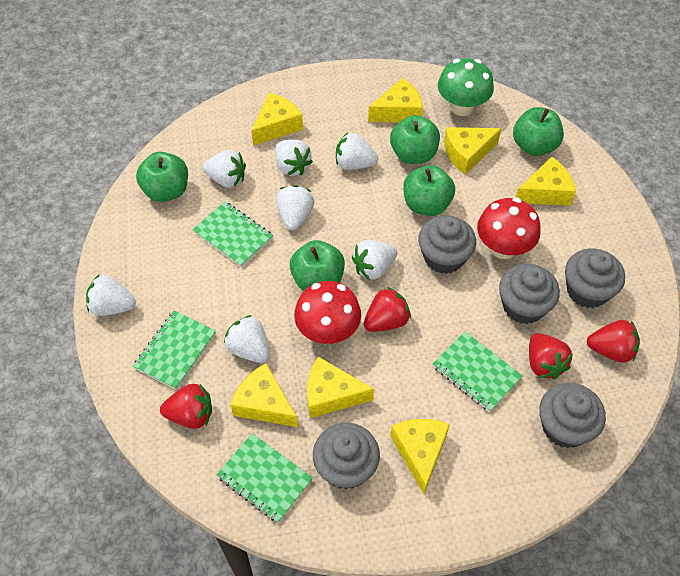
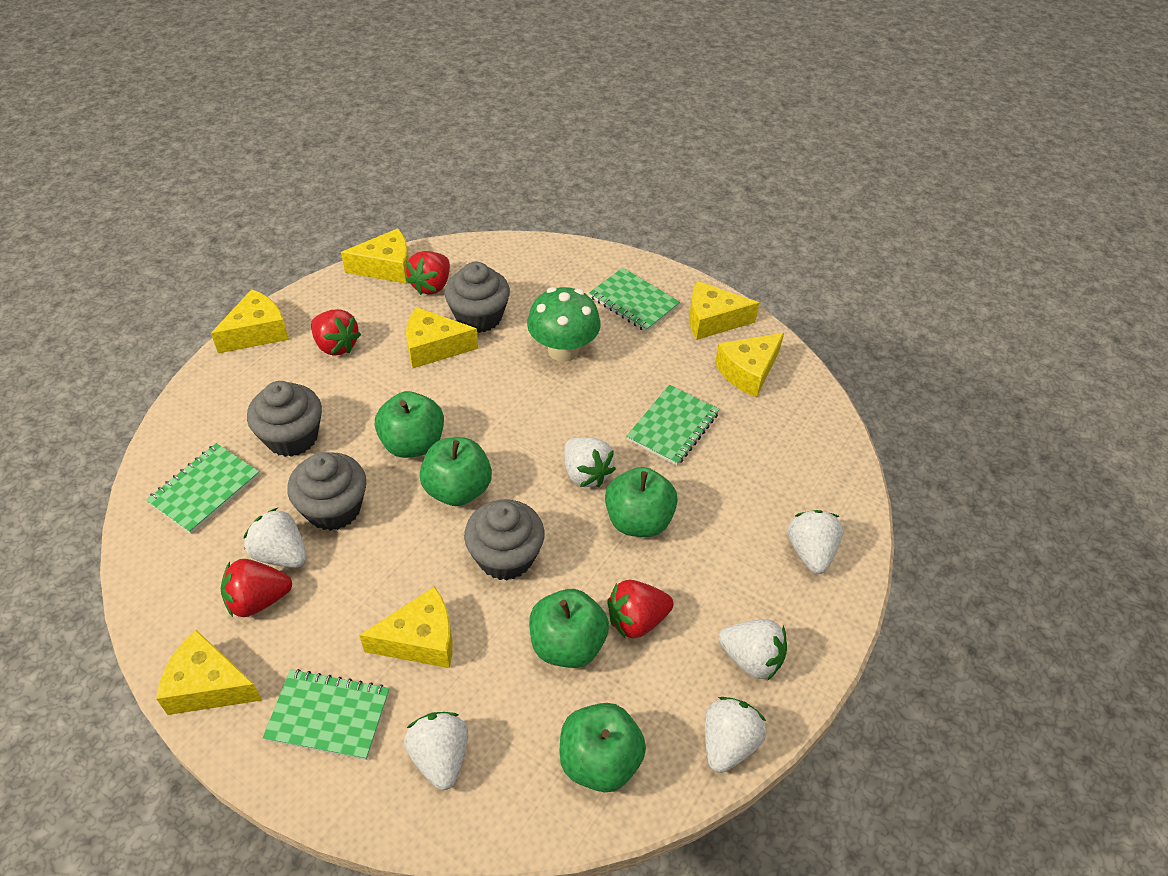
grey cupcake: [313,423,380,489] [418,215,476,274] [499,264,560,324] [540,383,606,448] [565,249,625,308] = 5 -> [247,381,322,457] [287,452,366,531] [445,262,510,333] [464,500,544,580] = 4
red mushroom: [294,281,361,344] [477,198,541,259] = 2 -> none = 0
white strawberry: [86,274,136,316] [203,150,246,188] [224,315,270,363] [275,140,313,176] [276,185,314,230] [336,132,379,170] [352,240,397,280] = 7 -> [243,508,307,568] [404,712,468,790] [564,437,616,487] [705,697,767,773] [718,619,787,681] [788,510,843,574] = 6

